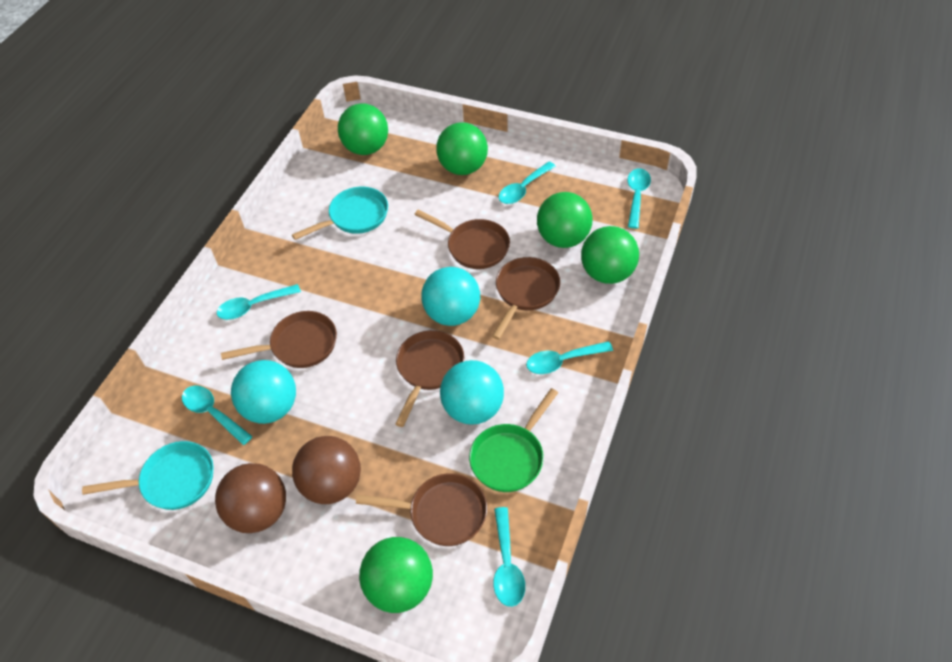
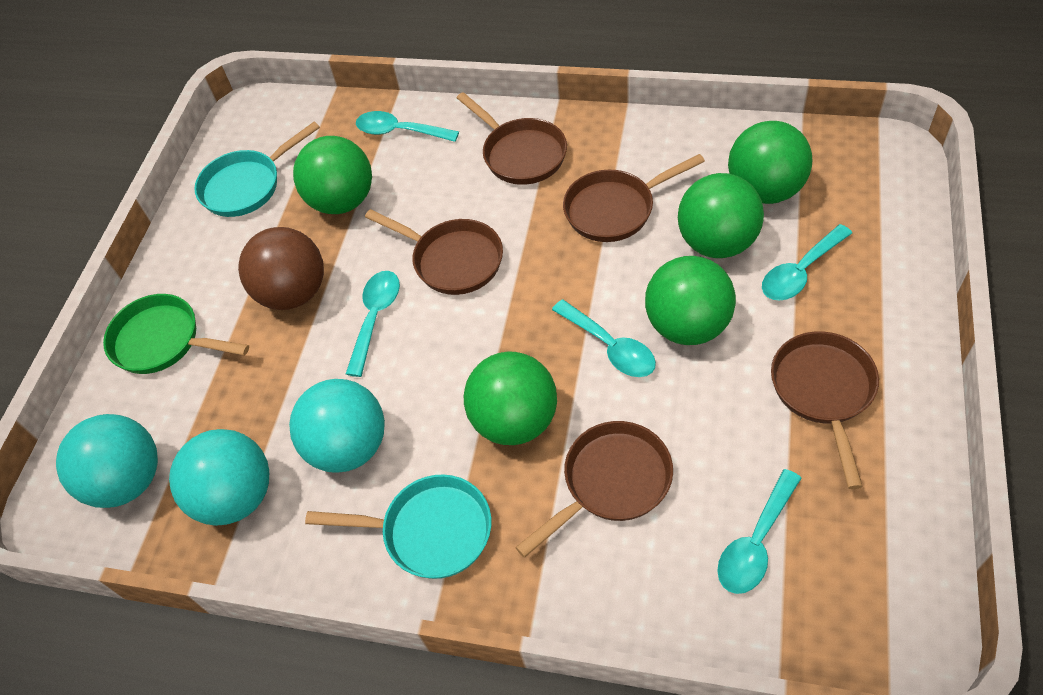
brown ball: [215,463,286,533] [292,436,361,504] = 2 -> [238,227,324,310] = 1
turquoise spoon: [182,386,253,445] [217,284,301,320] [493,507,525,607] [499,162,556,204] [526,341,613,374] [627,168,651,229] = 6 -> [346,271,400,377] [356,111,459,142] [552,300,656,377] [717,469,801,594] [762,224,852,300] = 5

